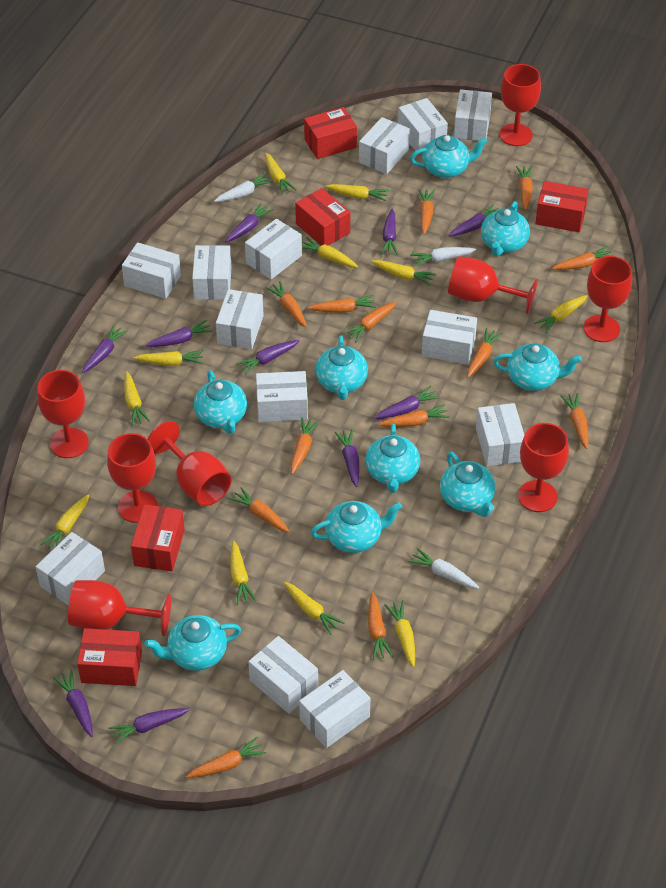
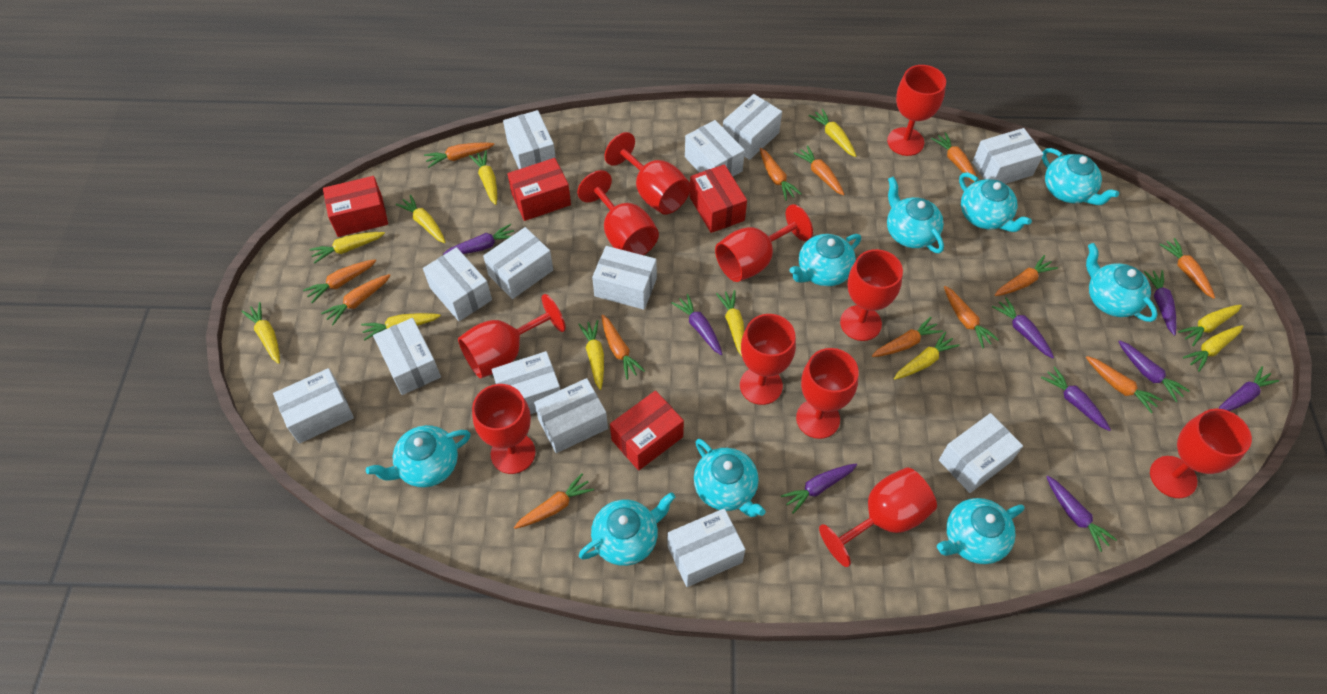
purple carrot: [53,669,93,737] [82,325,128,373] [108,708,189,745] [145,320,213,347] [225,203,273,242] [236,340,299,375] [335,429,359,487] [374,386,440,419] [381,209,398,255] [448,204,499,237] = 10 -> [443,224,514,255] [672,294,723,355] [781,464,857,514] [992,297,1054,358] [1041,367,1111,431] [1047,476,1117,552] [1118,340,1190,402] [1144,270,1177,336] [1218,366,1279,411] = 9
red box: [77,628,142,686] [131,504,185,571] [295,188,350,246] [304,107,357,159] [535,181,589,232] = 5 -> [323,176,388,237] [507,158,571,221] [610,391,684,471] [690,164,747,233] = 4
red goblet: [37,370,89,458] [68,580,171,636] [107,433,158,523] [148,421,232,506] [448,256,538,314] [500,64,541,146] [518,423,569,512] [584,256,632,342] = 8 -> [458,294,566,378] [472,384,536,474] [577,170,659,255] [604,132,691,214] [715,204,813,282] [740,314,796,405] [796,348,859,439] [819,467,937,567] [840,249,903,341] [887,65,946,156] [1150,409,1252,498] = 11
white carrot: [214,173,273,202] [408,548,480,589] [410,247,476,266] = 3 -> none = 0

